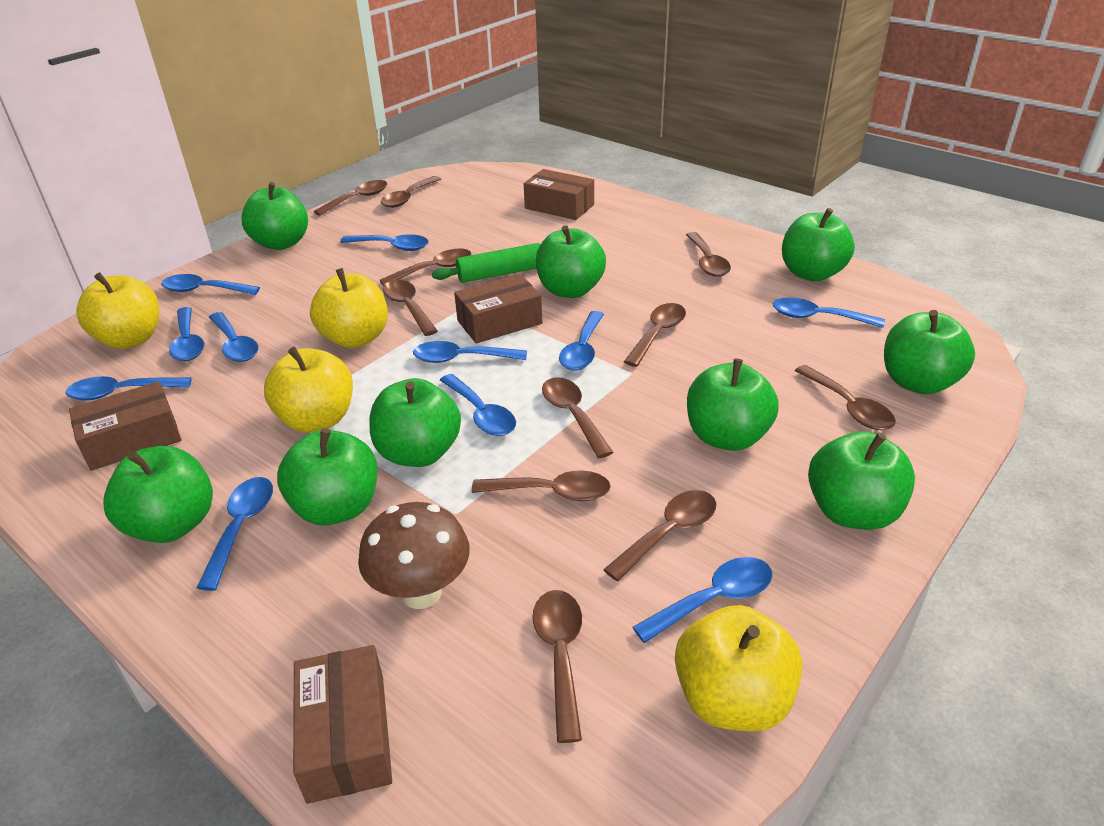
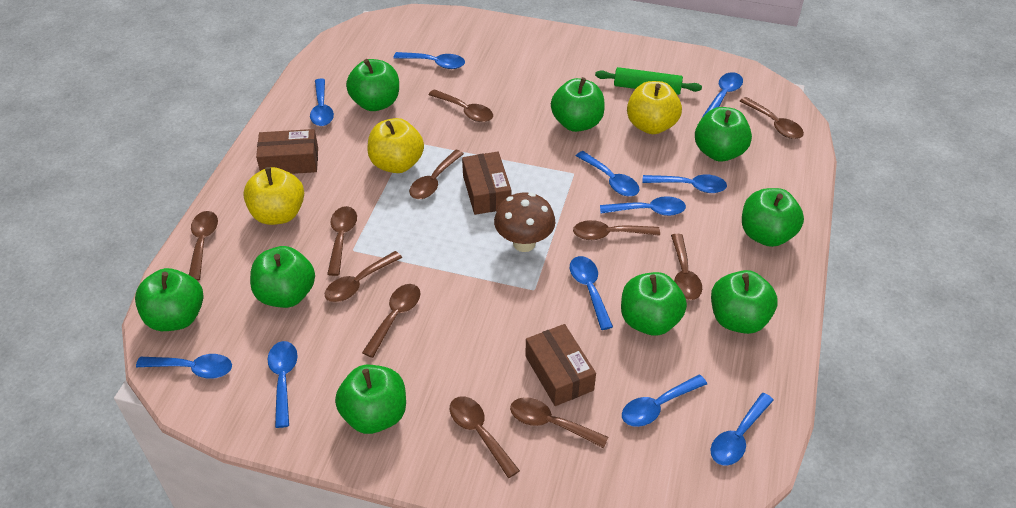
brown box: [69,381,182,471] [293,645,392,804] [454,274,542,344] [524,169,594,220] = 4 -> [256,129,318,174] [462,152,511,215] [525,324,596,406] = 3
yellow apple: [76,272,159,349] [264,347,353,433] [310,268,388,348] [675,605,802,731] = 4 -> [243,167,304,225] [367,118,424,173] [627,81,682,134] = 3

